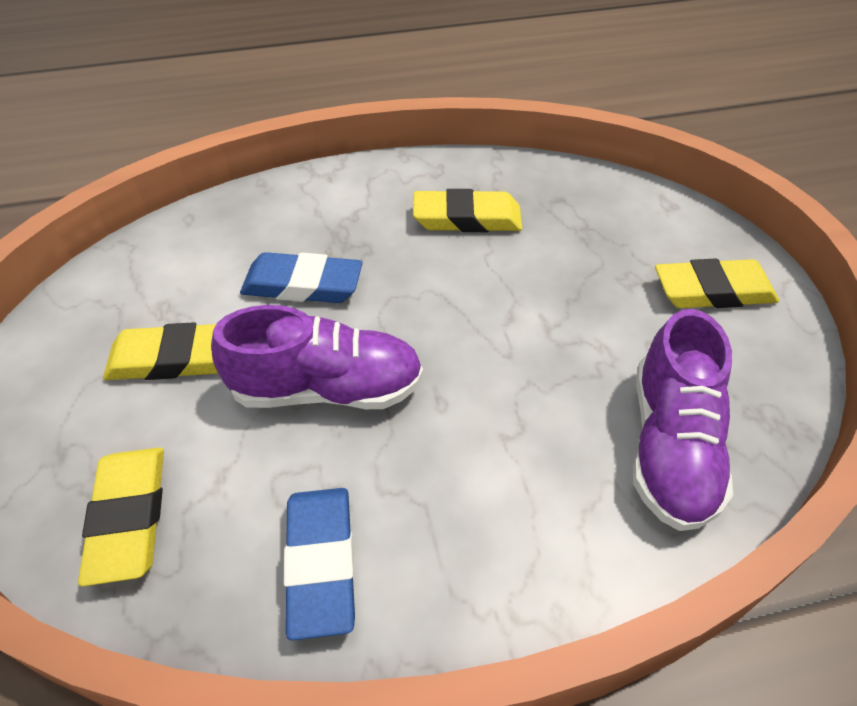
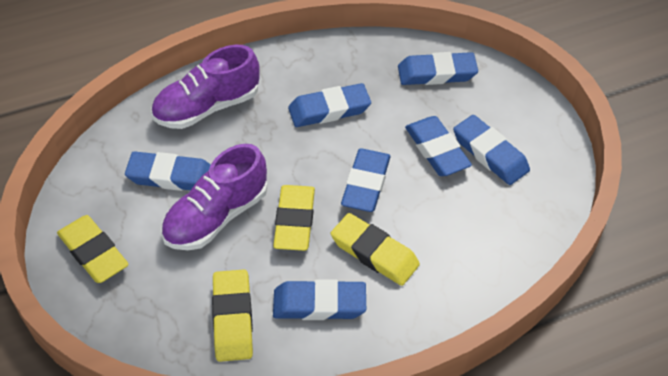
blue eraser: [240,252,362,303] [284,488,355,641] = 2 -> [125,151,210,191] [273,279,366,320] [288,83,371,127] [341,148,390,212] [398,52,478,85] [405,116,472,176] [453,115,530,185] = 7

